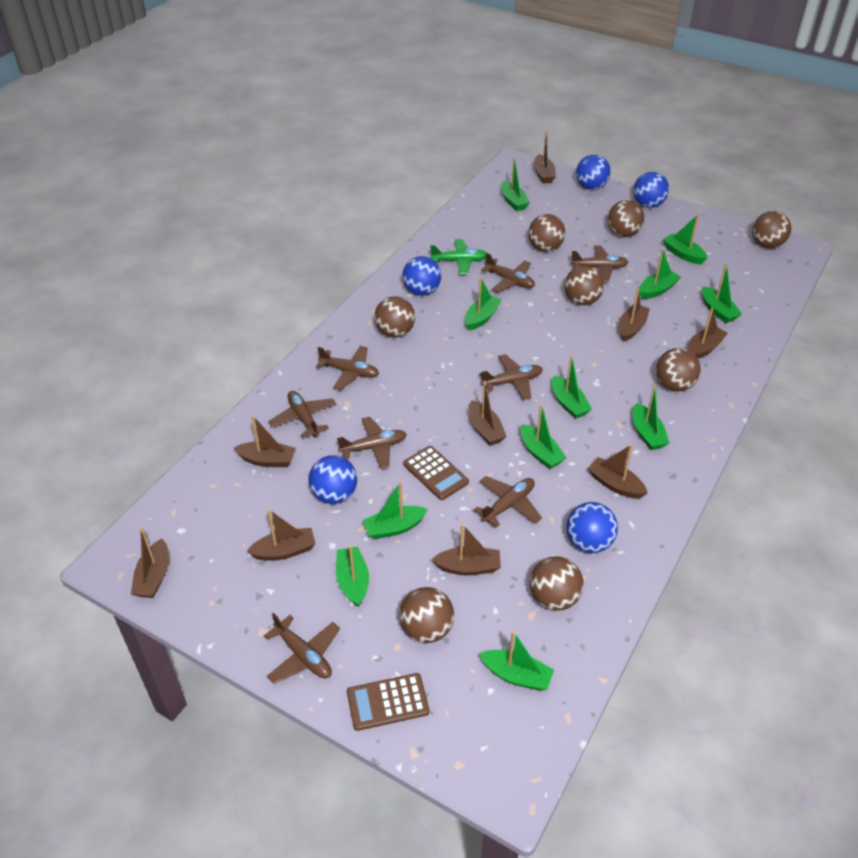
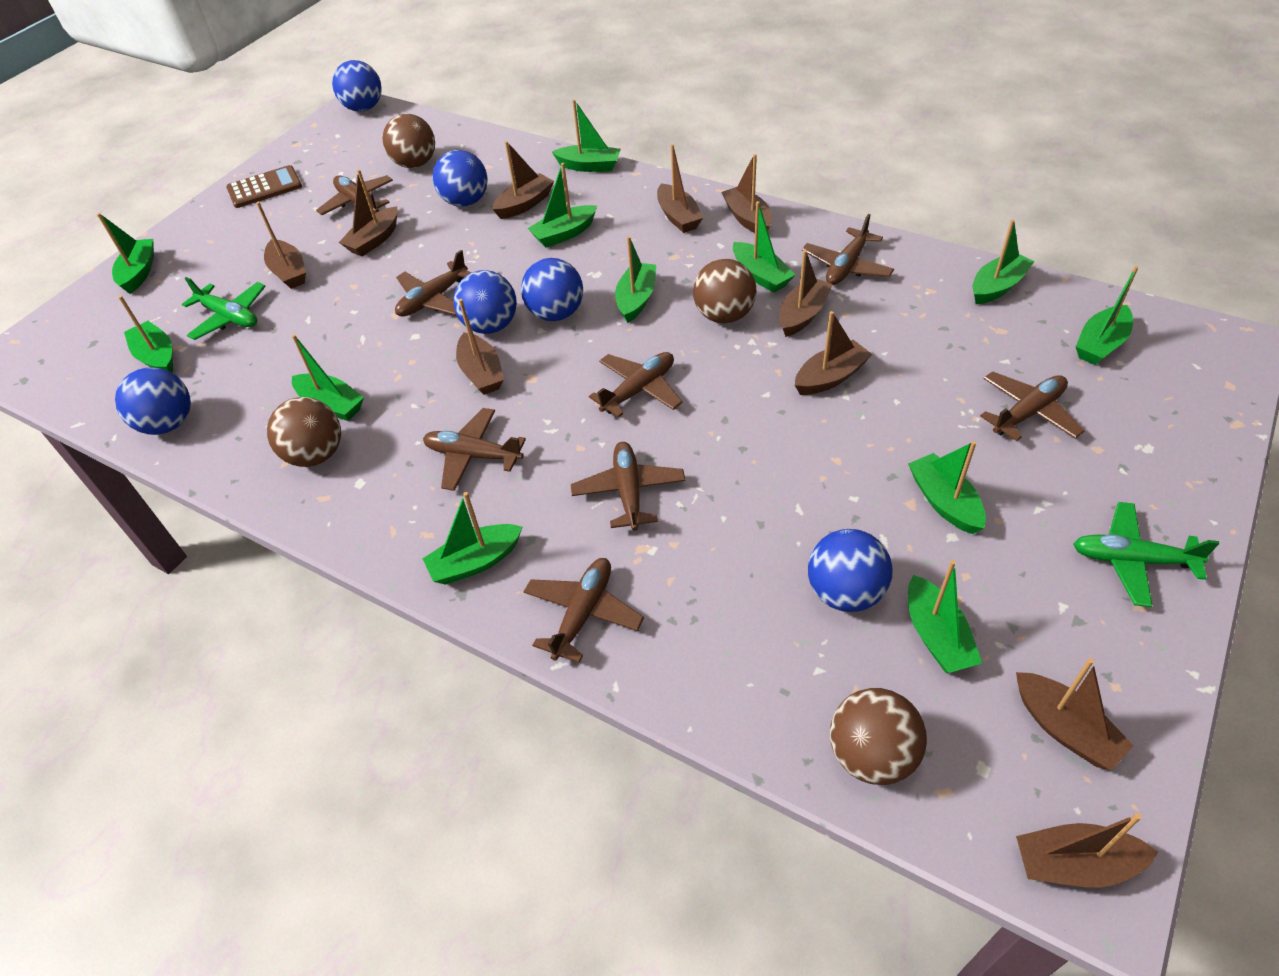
blue ball: [308,455,357,504] [402,256,441,296] [566,502,618,553] [576,155,611,190] [633,172,669,208] = 5 -> [115,367,191,435] [332,60,382,112] [433,150,488,207] [453,270,517,334] [521,258,583,321] [808,529,892,612] = 6
brown ball: [374,296,415,337] [399,587,454,643] [528,214,565,252] [530,556,584,611] [564,265,604,305] [607,200,644,237] [656,348,701,392] [752,211,791,248] = 8 -> [267,397,341,467] [382,114,435,168] [693,259,757,324] [830,688,927,785] = 4
brown boat: [131,527,169,598] [234,415,296,467] [247,509,316,561] [432,524,501,575] [469,381,507,446] [534,131,556,184] [588,444,648,499] [619,288,650,342] [687,308,728,359] = 9 -> [256,202,306,289] [339,169,398,256] [456,299,504,395] [492,141,554,219] [657,144,703,233] [721,154,772,233] [779,250,833,337] [795,311,872,395] [1016,658,1134,770] [1016,813,1158,888] = 10
brown calculator: [347,673,429,731] [403,446,469,500] = 2 -> [226,165,302,208] = 1
green boat: [336,545,369,607] [362,482,428,539] [465,277,502,330] [480,631,554,691] [501,157,530,211] [520,404,566,469] [552,355,592,419] [633,385,669,450] [639,249,681,299] [663,214,707,264] [702,264,742,323] = 11 -> [97,213,154,294] [118,296,173,373] [292,334,364,421] [422,492,522,585] [528,163,597,248] [552,99,621,172] [615,236,656,323] [733,201,795,293] [908,441,986,534] [908,560,982,673] [973,219,1035,304] [1076,266,1139,365] = 12
green plane: [430,239,486,275] = 1 -> [182,277,266,340] [1073,502,1219,607] = 2

